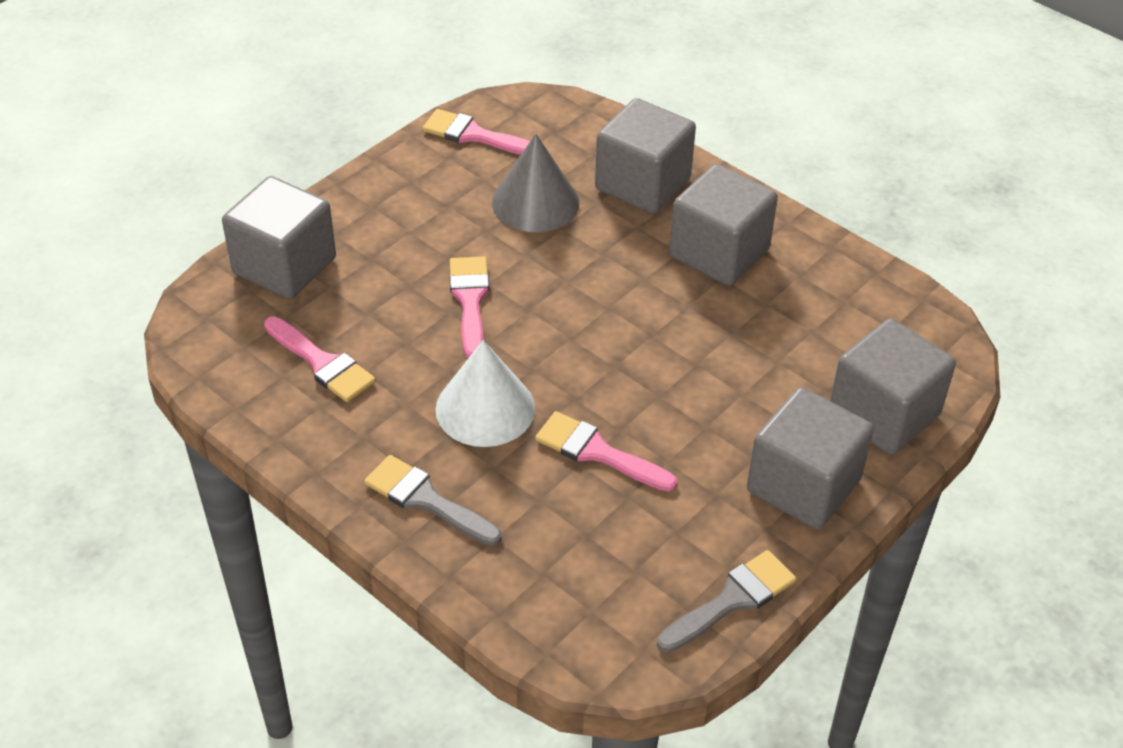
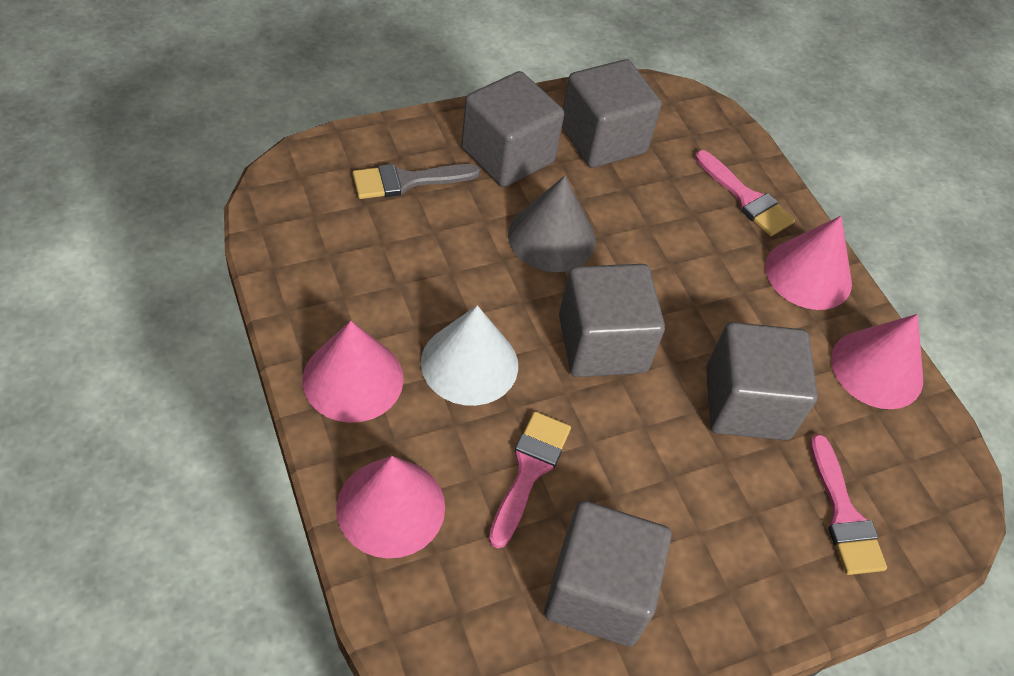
grey brush: [364,455,502,546] [657,550,796,653] = 2 -> [353,164,480,199] = 1
pink brush: [264,316,376,402] [422,109,530,155] [450,257,490,358] [535,411,677,492] = 4 -> [489,411,571,548] [695,150,795,236] [810,434,887,575] = 3
pink cone: none = 0 -> [302,321,404,423] [336,456,445,559] [765,216,852,310] [831,314,923,409] = 4

